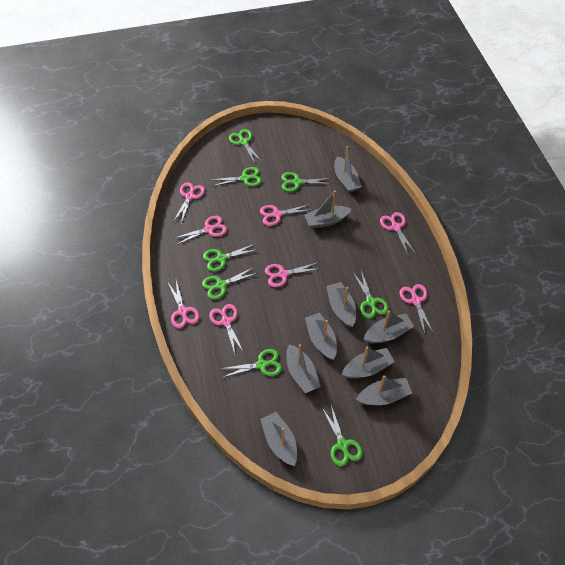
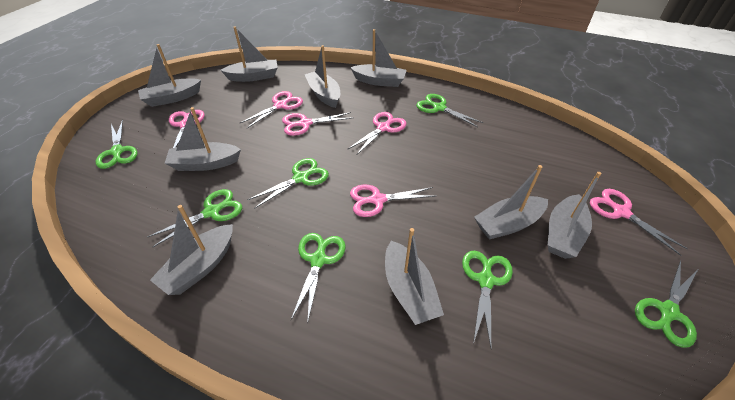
green scissors: [202,267,257,300] [203,243,258,272] [211,167,262,186] [220,349,282,377] [229,129,262,163] [281,172,332,192] [322,405,363,466] [353,271,388,318] = 8 -> [95,120,138,169] [148,189,242,247] [247,158,329,209] [291,233,346,324] [416,94,483,127] [462,250,513,347] [635,260,699,348] = 7
pink scissors: [168,281,200,328] [173,182,205,223] [175,216,227,245] [209,304,244,354] [260,204,311,226] [265,262,319,287] [380,212,416,255] [400,284,434,334] = 8 -> [169,110,205,148] [240,91,303,128] [282,112,352,136] [347,112,406,154] [350,185,436,217] [590,189,688,256] = 6

